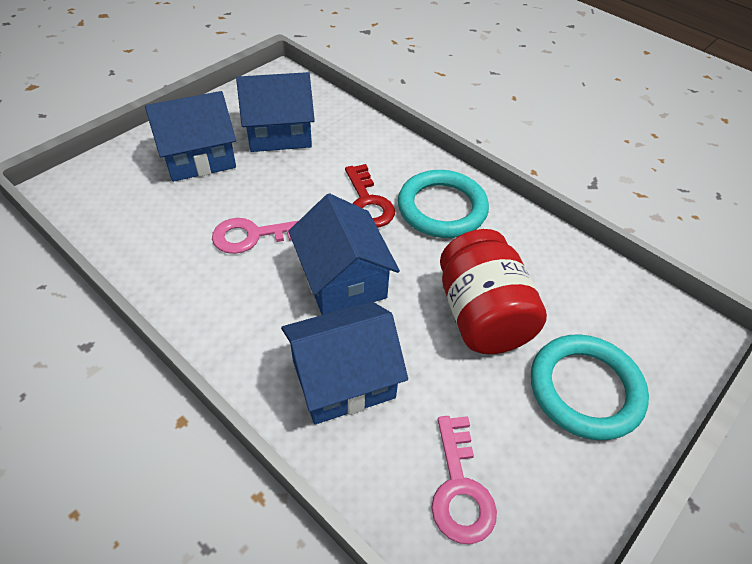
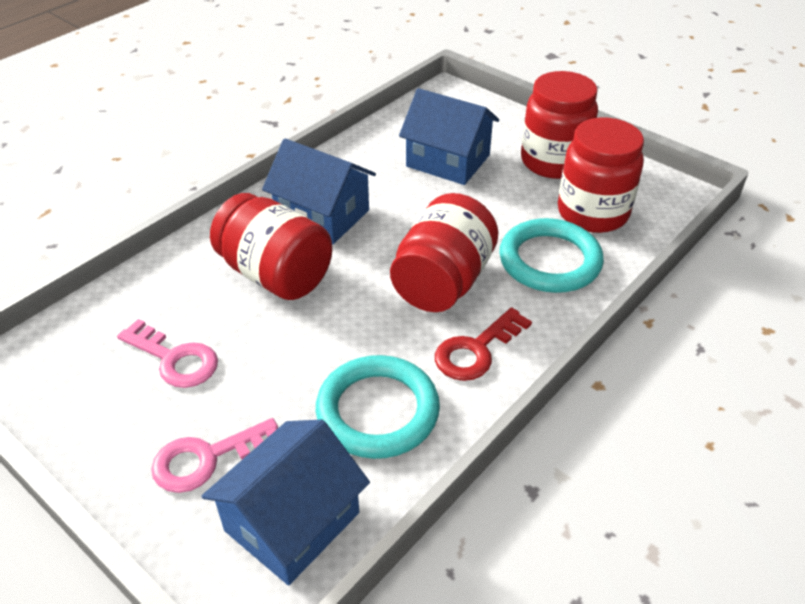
blue house: [145,91,236,182] [236,72,315,152] [281,301,408,424] [289,194,400,315] = 4 -> [201,420,370,585] [262,138,376,245] [399,88,499,185] = 3
red jar: [440,229,547,354] = 1 -> [210,193,332,300] [390,193,498,312] [521,71,598,179] [558,118,644,233] = 4

